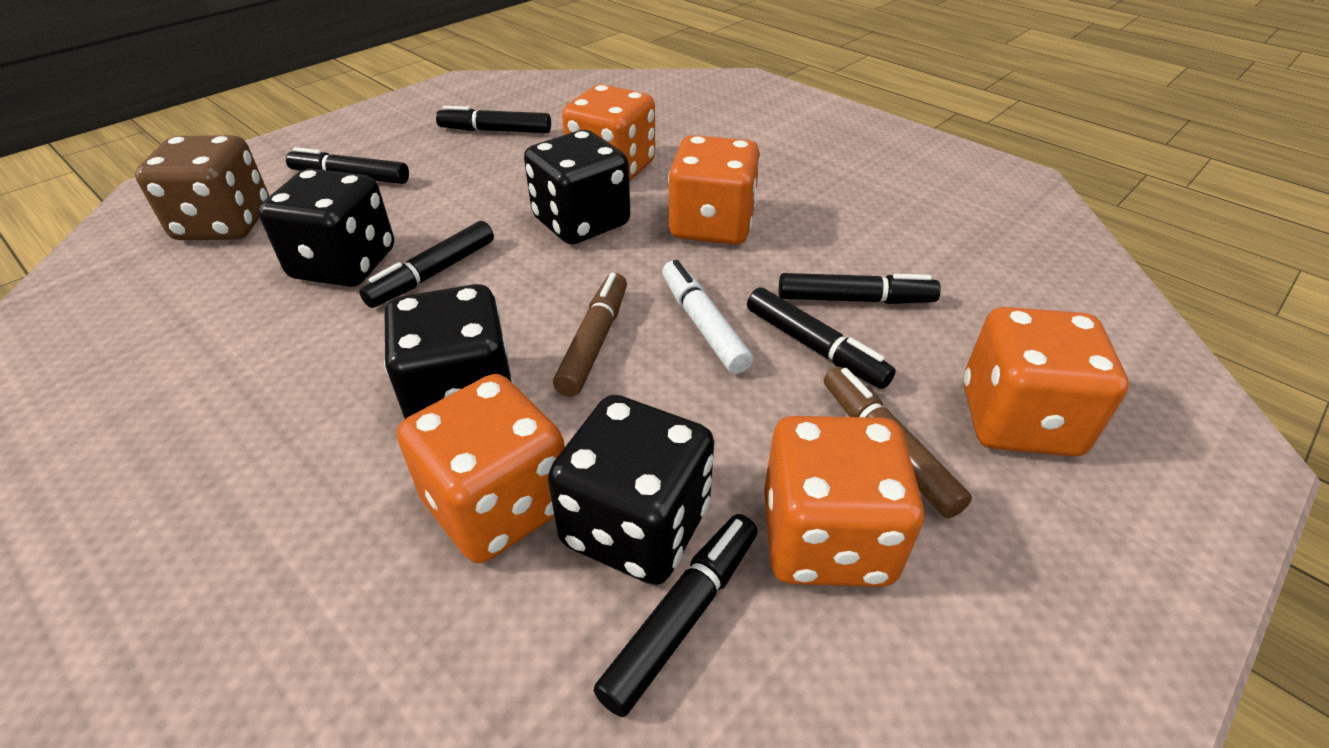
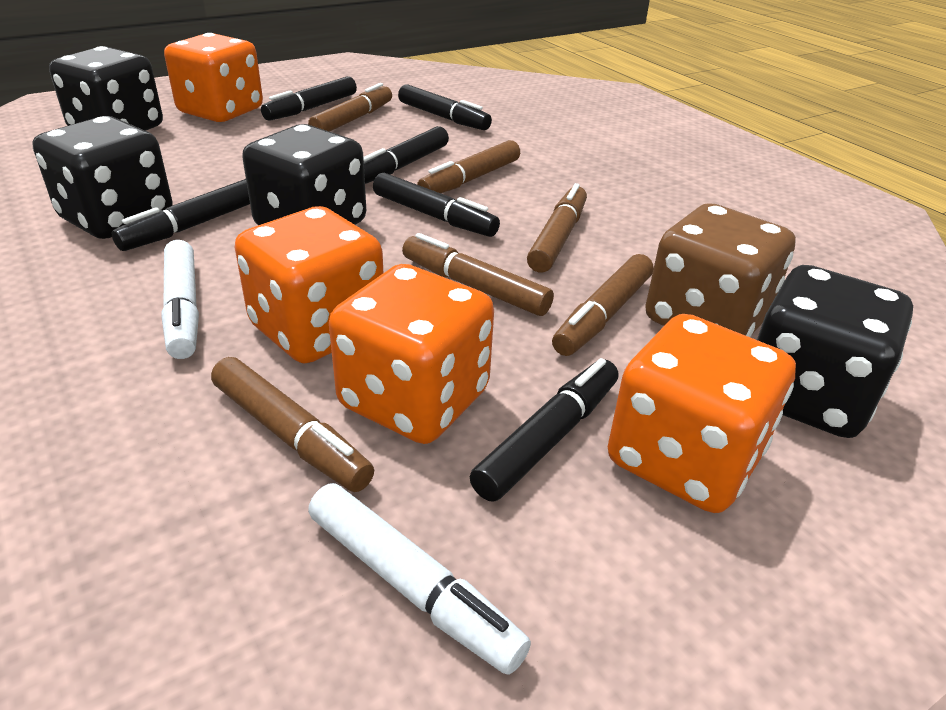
brown marker: [553,273,627,397] [824,366,972,518] = 2 -> [211,357,374,492] [308,83,392,132] [402,233,554,316] [417,140,520,193] [527,183,587,273] [552,254,653,356] = 6
orange dice: [397,374,565,563] [562,84,655,182] [668,135,761,245] [764,416,924,587] [963,307,1129,456] = 5 -> [164,33,263,122] [235,206,383,363] [329,264,494,444] [608,314,796,513] = 4
white marker: [662,260,753,374] = 1 -> [161,240,199,359] [308,483,531,675] = 2

